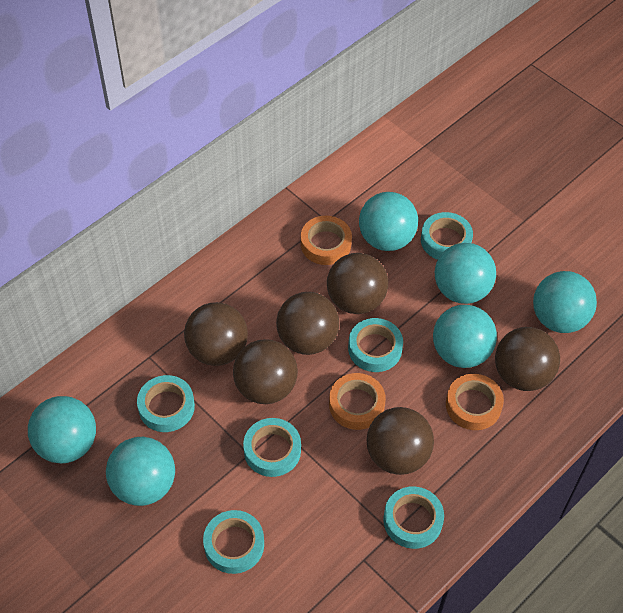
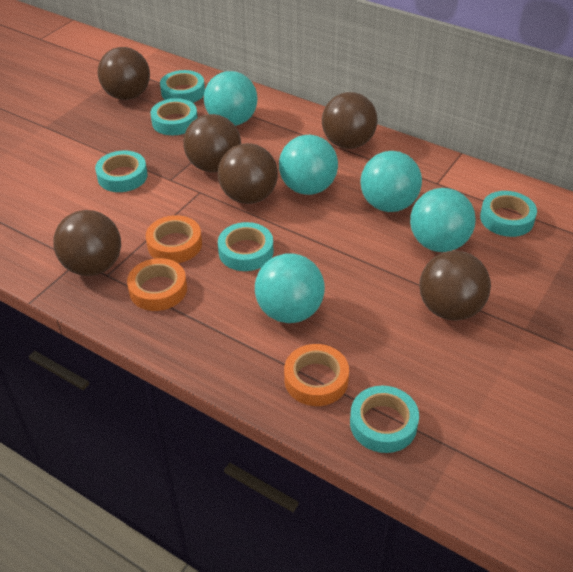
turquoise ball: [28,396,96,464] [106,437,175,506] [359,192,418,251] [433,305,497,368] [435,243,496,304] [533,271,597,333] = 6 -> [204,71,258,126] [255,253,325,323] [279,135,338,195] [361,151,422,212] [410,188,476,252] = 5

